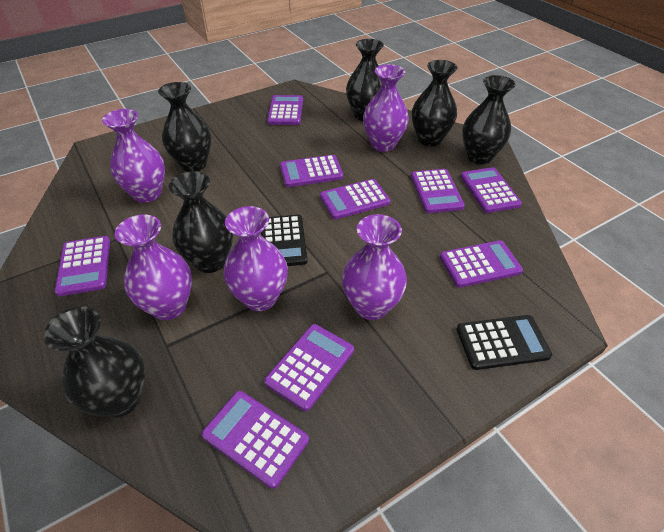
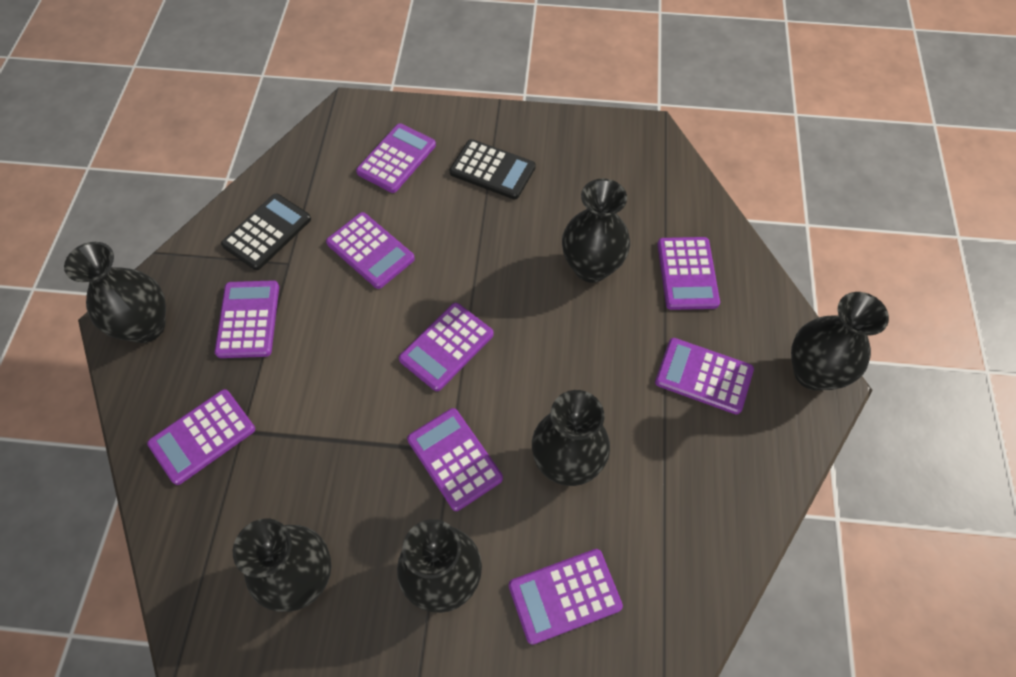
purple vase: [102,109,165,203] [115,214,192,320] [223,206,288,311] [342,214,407,320] [363,64,409,152] = 5 -> none = 0

